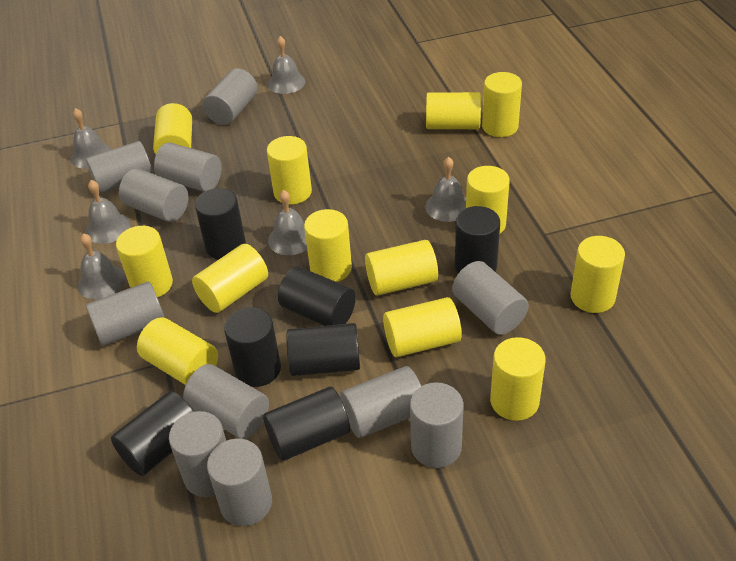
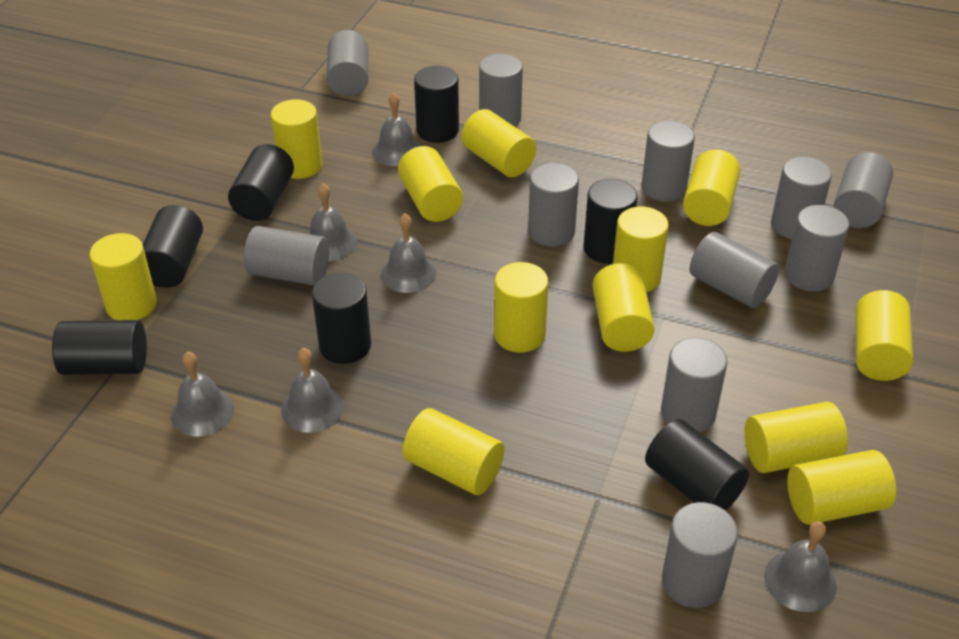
yellow cylinder: [116,226,173,298] [137,317,218,385] [153,103,192,154] [192,244,268,313] [267,136,312,204] [304,209,352,282] [365,240,438,296] [383,297,462,357] [426,92,481,129] [466,166,510,233] [482,72,522,137] [490,337,546,421] [571,236,625,313] = 13 -> [90,233,157,320] [271,99,323,179] [398,146,463,222] [402,408,504,495] [461,109,536,177] [494,262,548,353] [592,263,655,352] [613,206,669,292] [683,149,740,226] [744,402,848,473] [787,450,896,525] [855,290,913,381] = 12

